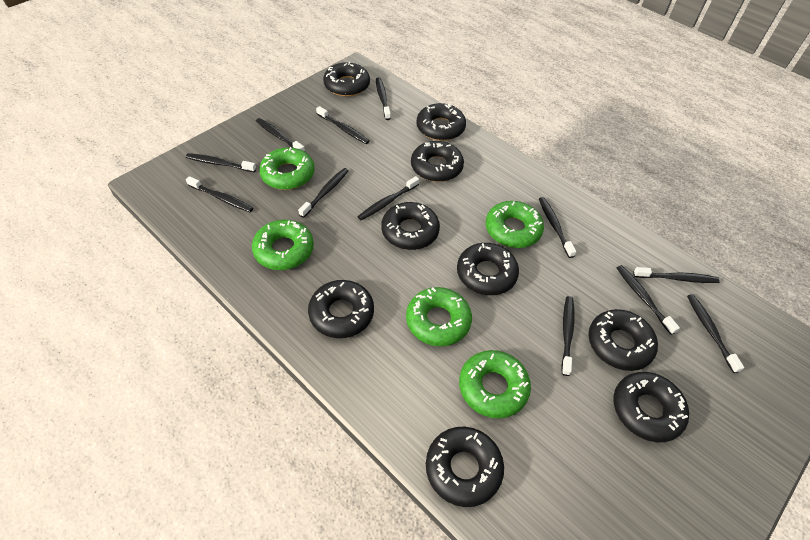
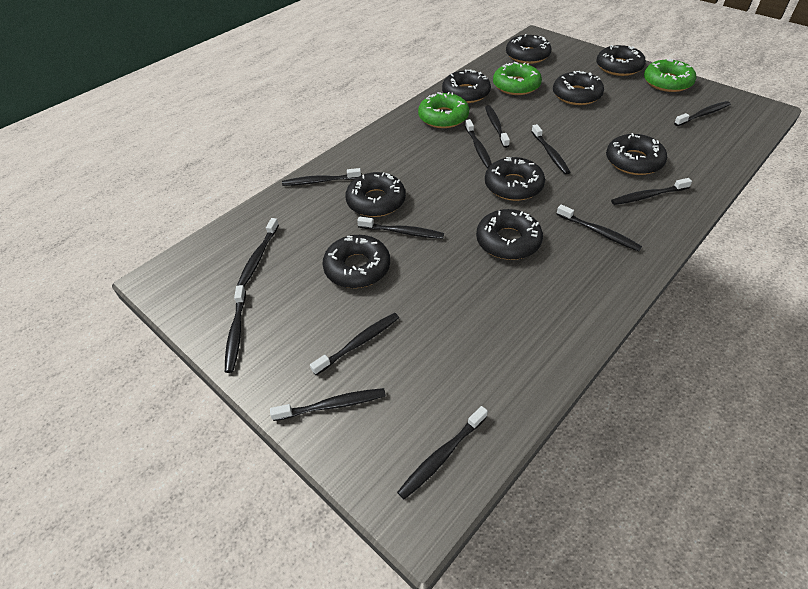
black toothbrush: [186,153,256,172] [186,176,253,212] [256,118,305,152] [298,168,348,218] [316,106,370,144] [358,176,419,220] [376,78,391,120] [539,197,576,258] [561,296,575,376] [617,265,680,335] [633,267,720,283] [687,294,744,373] = 12 -> [225,285,246,373] [237,218,279,286] [270,388,386,421] [282,168,361,186] [310,313,399,375] [357,217,444,239] [397,406,488,500] [465,119,492,169] [485,105,510,148] [531,124,570,175] [557,205,642,251] [611,178,692,205] [674,101,730,126] = 13
green donut: [252,220,314,270] [259,147,315,190] [406,287,472,346] [459,350,531,418] [486,201,544,248] = 5 -> [418,92,469,128] [493,62,542,95] [644,59,696,92] = 3

